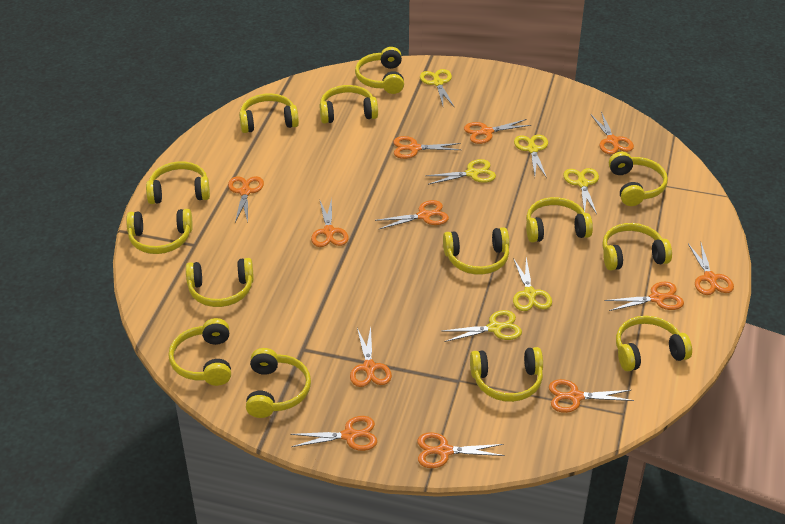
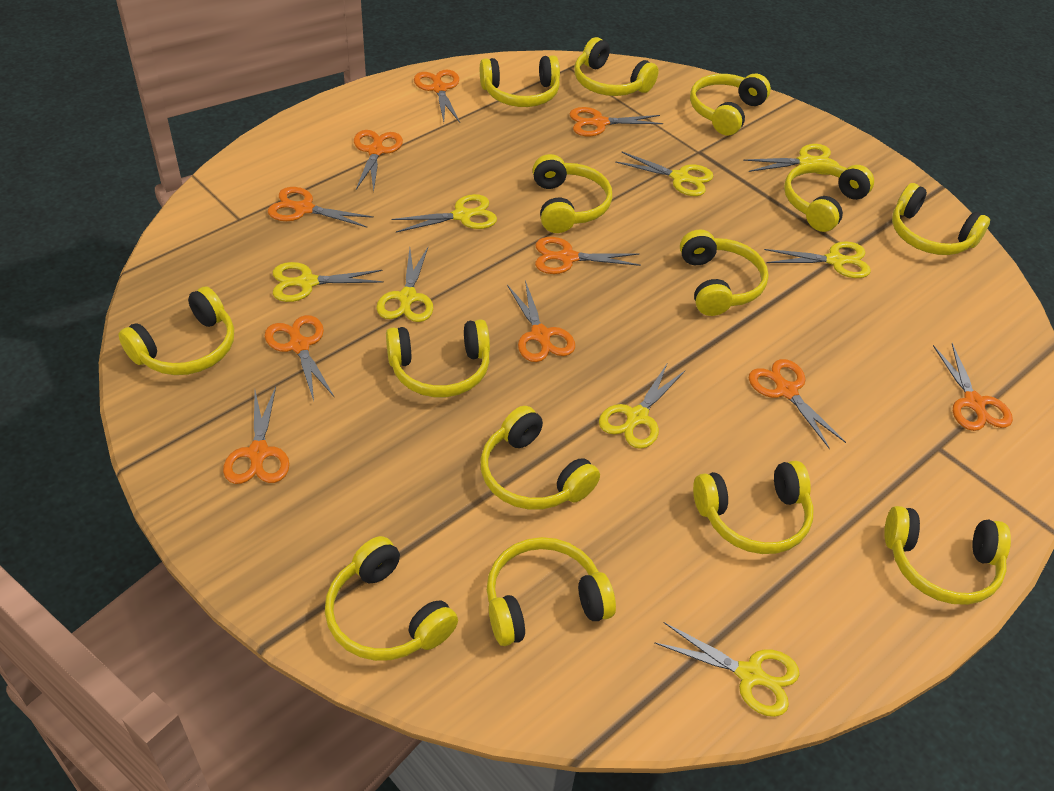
orange scissors: [228,176,264,223] [290,416,377,451] [311,198,349,247] [350,327,392,387] [375,200,449,229] [393,136,461,159] [417,432,505,468] [464,119,531,144] [549,379,634,413] [590,112,634,154] [605,281,684,311] [688,243,734,295] = 12 -> [223,387,290,484] [265,315,335,401] [268,187,374,227] [354,130,403,192] [414,70,460,123] [507,280,575,362] [535,237,641,274] [570,107,663,137] [749,359,846,449] [933,343,1013,431] = 10
yellow scissors: [420,69,454,107] [426,159,496,185] [442,310,522,342] [513,257,552,311] [514,135,548,178] [563,168,599,214] = 6 -> [273,262,384,302] [376,247,433,322] [391,194,497,233] [599,362,686,449] [615,152,713,196] [654,622,800,717] [743,144,839,175] [764,241,871,278] = 8

